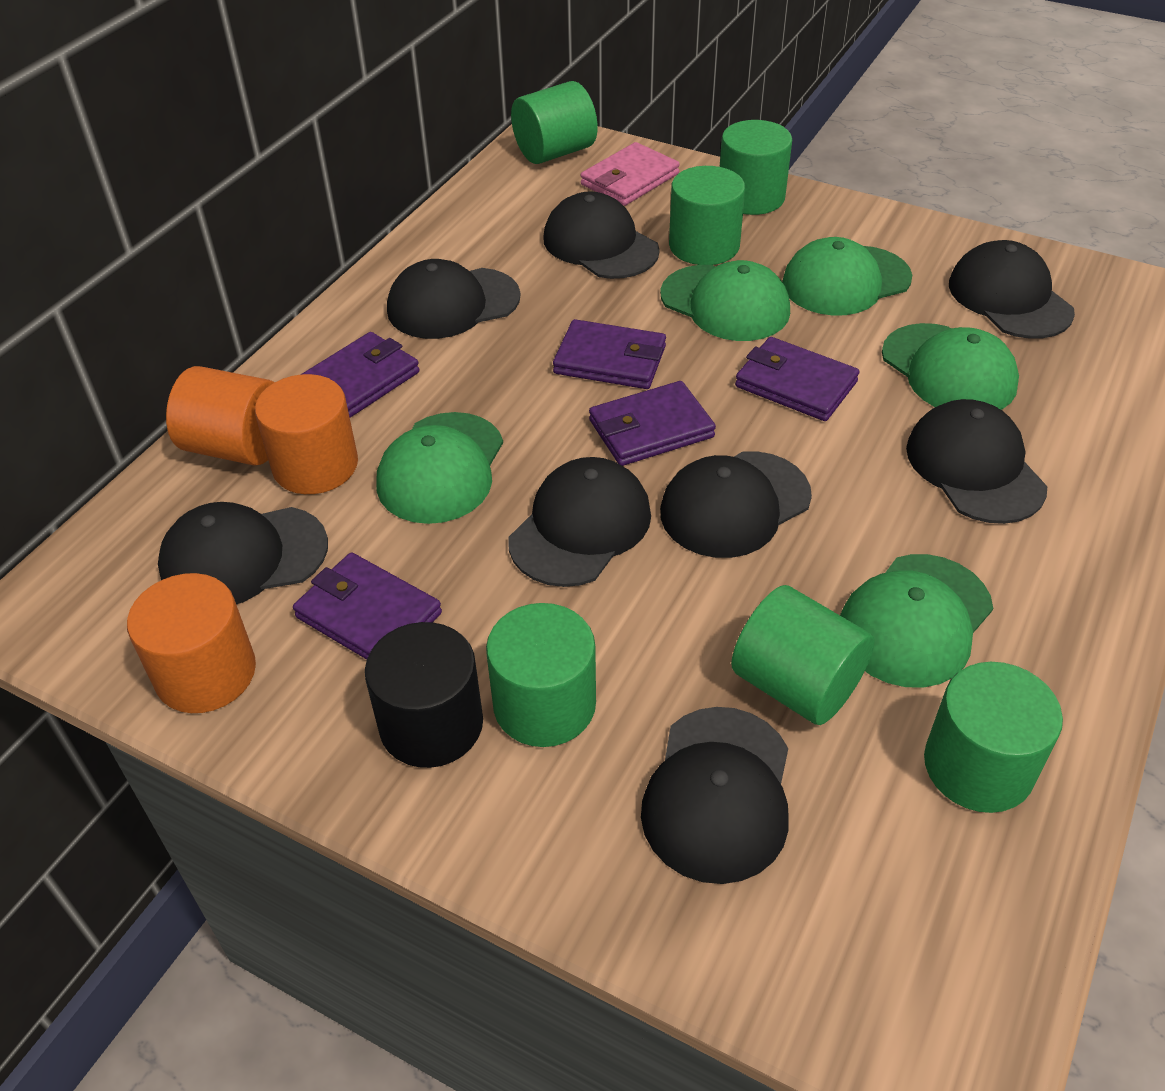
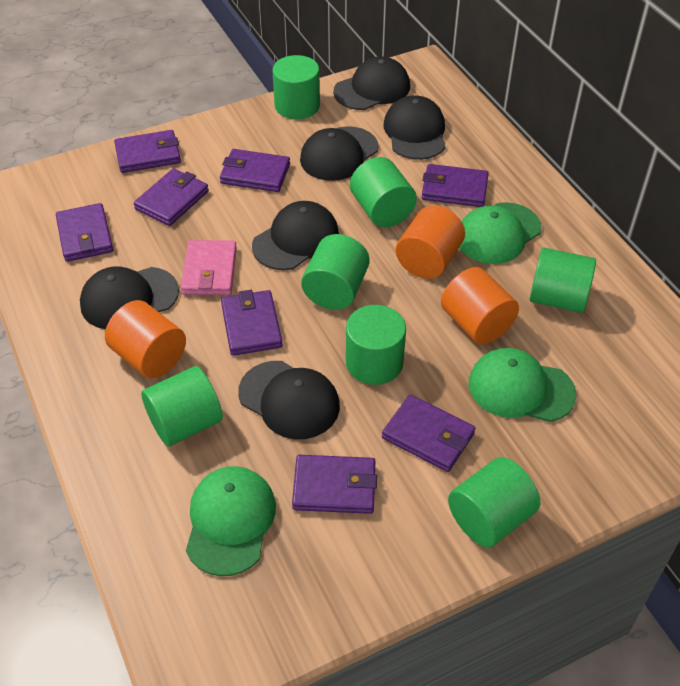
black cap: [158,502,328,604] [387,259,521,339] [508,457,651,587] [543,191,660,279] [641,707,789,884] [660,451,812,558] [906,399,1047,524] [949,240,1075,339] = 8 -> [80,267,179,329] [238,361,340,439] [252,201,339,270] [300,126,379,181] [333,56,410,110] [383,95,446,160] = 6
black cylinder: [365,622,483,768] = 1 -> none = 0
green cap: [377,412,503,524] [660,260,790,341] [782,237,912,316] [840,554,993,688] [882,323,1019,410] = 5 -> [186,466,276,576] [459,202,541,264] [469,348,576,422] = 3
green cylinder: [486,603,596,747] [511,81,598,164] [669,166,745,265] [720,120,792,215] [731,585,875,725] [924,662,1063,813] = 6 -> [141,366,223,446] [272,55,320,119] [301,234,370,310] [346,305,406,385] [350,157,417,227] [448,457,540,548] [530,248,596,313] = 7
purple wallet: [293,552,442,660] [302,332,420,418] [553,319,666,389] [589,381,716,466] [735,337,860,421] = 5 -> [56,203,113,262] [114,130,181,173] [134,168,209,226] [220,149,290,192] [221,290,282,356] [292,455,377,514] [382,395,475,472] [422,164,489,207] = 8

